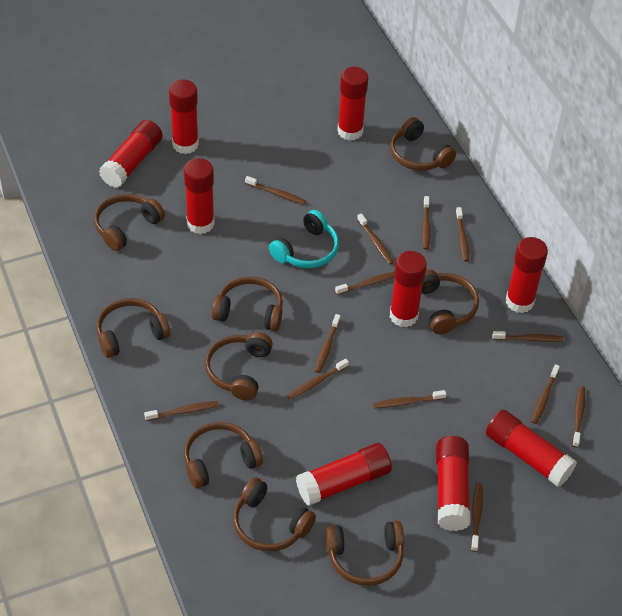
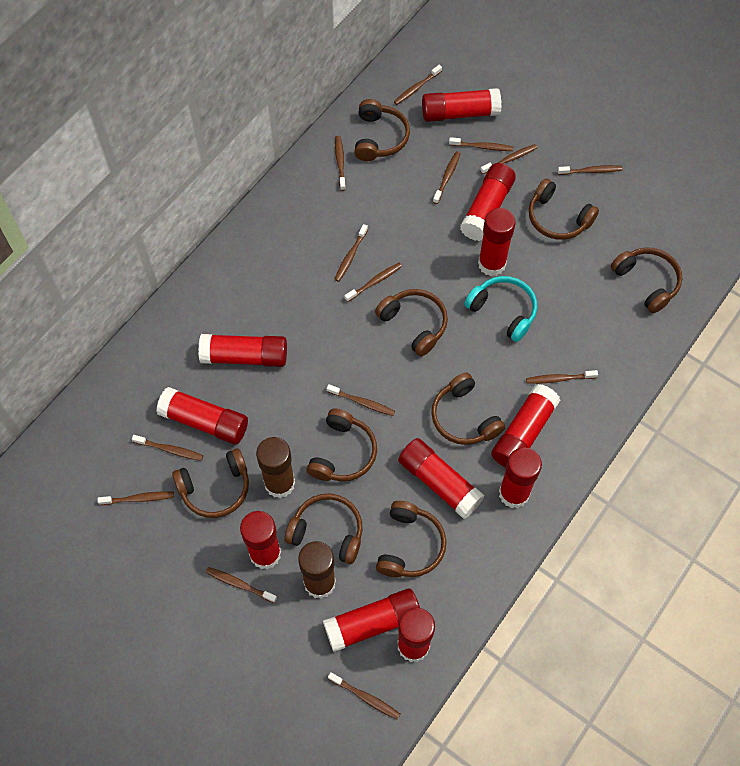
brown glue stick: none = 0 -> [256,437,295,498] [298,541,336,599] = 2
brown toothbrush: [144,401,219,421] [245,176,306,205] [287,359,349,400] [315,314,341,373] [335,272,395,295] [357,213,394,265] [373,390,446,409] [422,196,431,250] [456,207,469,262] [471,483,483,552] [492,331,563,342] [531,364,560,424] [572,386,585,448] = 13 -> [98,491,174,505] [132,435,203,461] [206,567,277,603] [327,384,395,416] [328,672,400,720] [334,224,368,282] [335,136,346,191] [345,263,402,302] [394,65,442,105] [433,151,461,204] [449,137,513,151] [480,144,537,174] [526,370,598,384] [558,165,623,175] = 14
red glue stick: [99,120,163,188] [169,79,199,154] [184,158,215,234] [296,443,392,506] [337,67,368,141] [390,251,427,327] [436,436,471,531] [486,410,577,487] [506,237,548,313] = 9 -> [156,387,248,445] [198,334,287,367] [240,511,281,569] [323,588,420,652] [397,608,435,662] [398,438,485,519] [422,88,502,122] [460,163,516,241] [478,208,516,276] [491,384,560,468] [499,447,542,508] = 11

